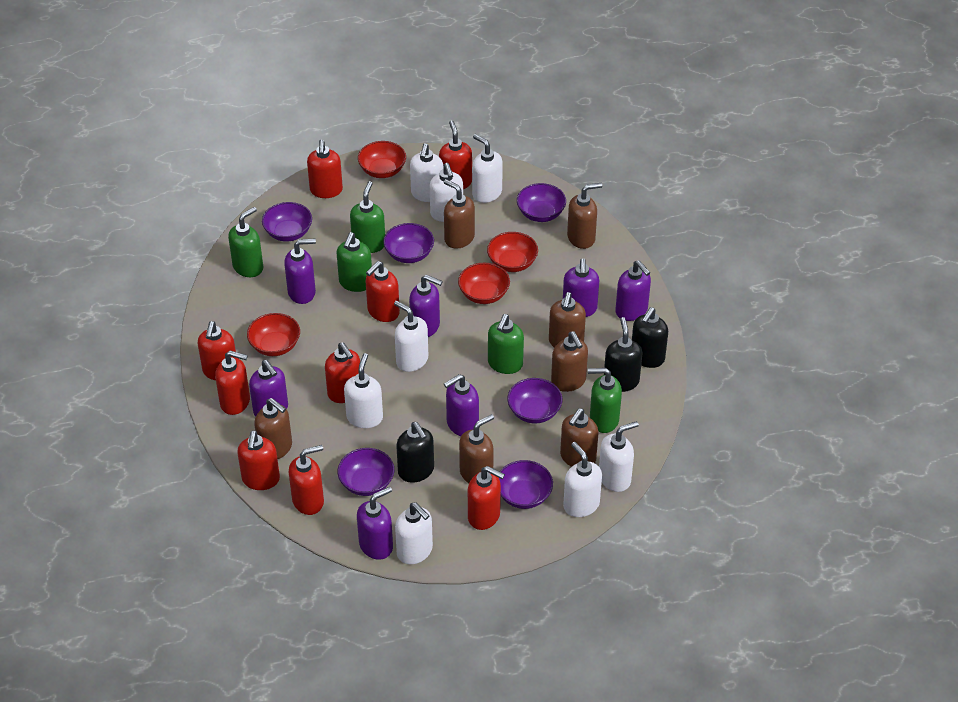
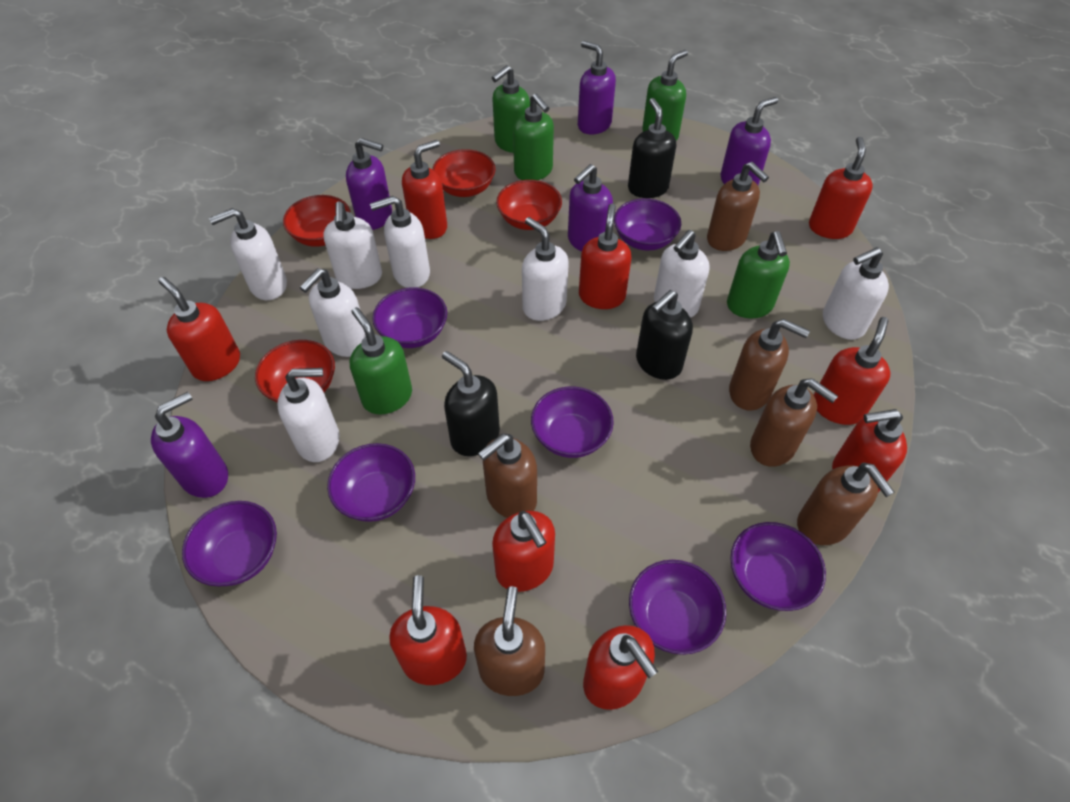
brown soap dispenser: [254,398,292,459] [444,179,475,249] [459,414,494,483] [549,292,586,348] [551,331,588,392] [560,408,599,467] [567,183,602,249] = 7 -> [474,586,545,696] [478,434,537,518] [707,162,769,251] [729,319,810,410] [750,378,838,467] [797,463,894,545] = 6
purple bowl: [262,202,312,242] [338,448,394,496] [383,223,434,263] [498,460,553,509] [507,378,562,424] [517,183,566,222] = 6 -> [182,501,277,587] [327,443,415,522] [372,288,447,348] [531,387,614,458] [614,198,681,251] [629,560,726,655] [730,522,826,611] = 7
purple soap dispenser: [249,360,288,417] [284,239,316,304] [357,487,393,560] [409,275,443,337] [444,374,479,436] [563,259,599,317] [616,260,651,321] = 7 -> [151,392,228,498] [346,138,392,230] [568,164,613,251] [578,41,616,135] [720,97,778,185] = 5

